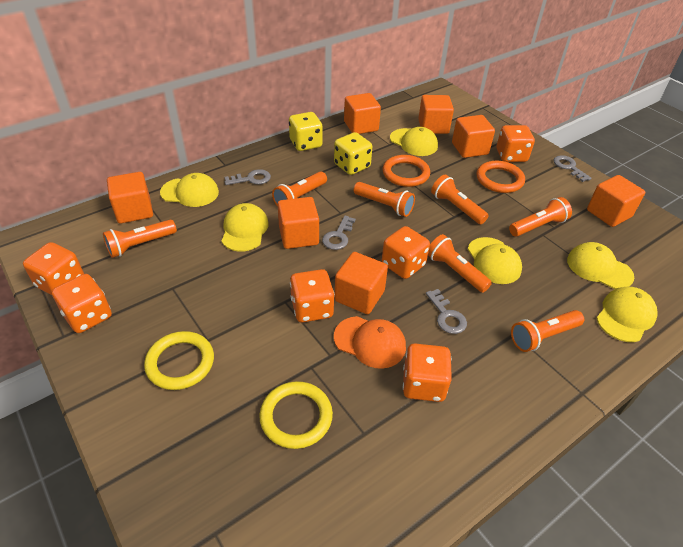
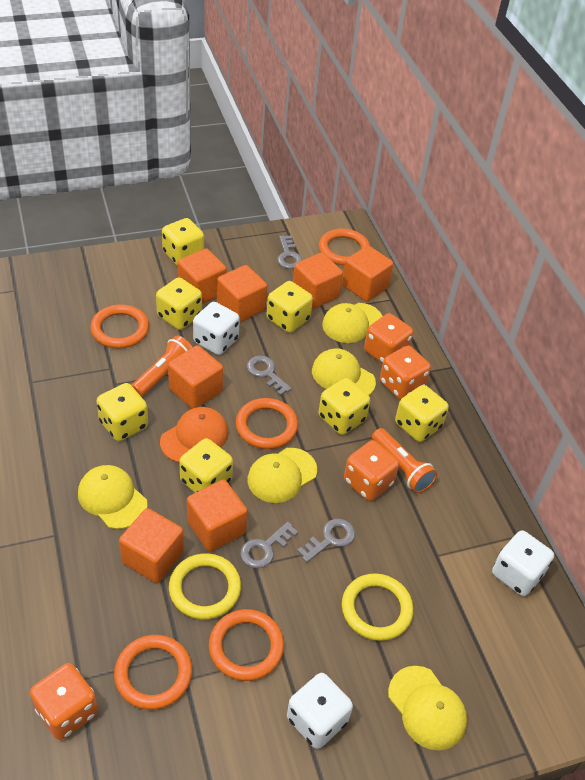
orange dice: [23,242,84,295] [52,274,112,333] [290,269,335,323] [382,226,430,279] [403,343,452,402] [496,125,535,162] = 6 -> [30,663,98,740] [344,440,399,501] [364,313,413,364] [380,346,431,400] = 4
orange flashlight: [103,220,177,258] [272,171,327,207] [354,182,415,217] [428,234,492,293] [431,174,489,224] [509,197,572,237] [511,310,584,352] = 7 -> [131,336,193,397] [372,428,437,493] = 2
orange ring: [383,155,430,187] [477,161,525,193] = 2 -> [90,304,149,349] [114,635,192,710] [209,609,284,681] [236,398,298,449] [319,229,370,266] = 5
white dice: none = 0 -> [193,302,240,355] [287,673,353,749] [492,531,554,596] = 3
yellow cap: [160,173,219,207] [222,203,269,252] [390,127,438,156] [468,237,522,284] [567,242,634,289] [597,287,657,342] = 6 -> [78,465,148,529] [248,448,317,503] [312,348,376,395] [322,303,383,343] [388,666,467,751] = 5
yellow dice: [289,112,323,151] [334,132,372,175] = 2 -> [97,383,148,441] [156,277,202,330] [162,218,204,266] [179,438,233,493] [266,281,313,333] [319,378,370,435] [395,385,449,442] = 7

